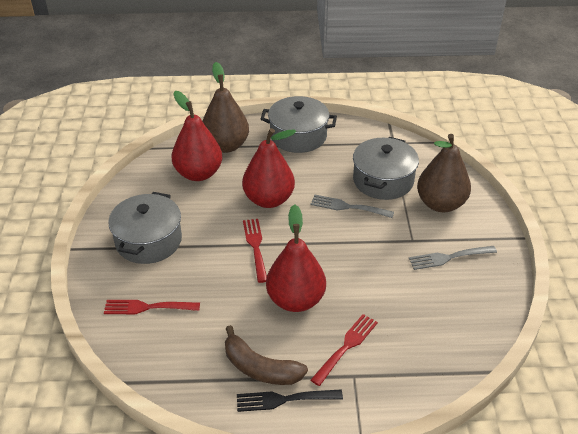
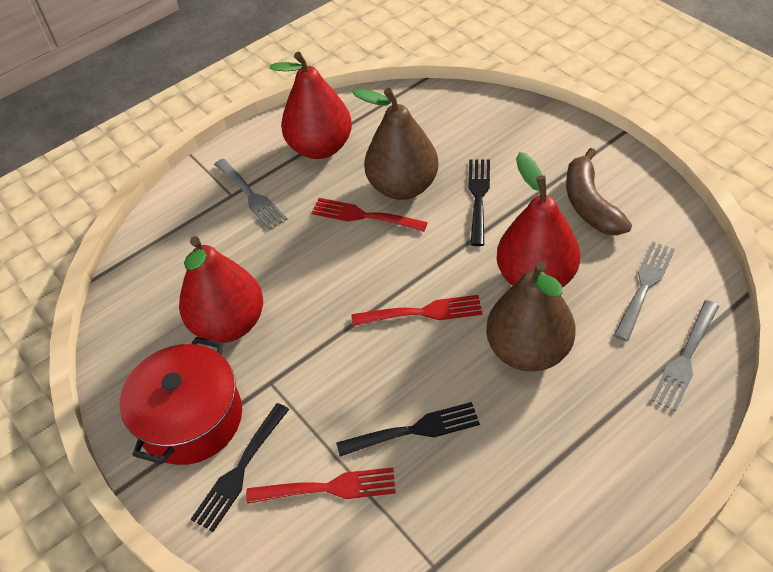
black fork: [237,390,343,412] = 1 -> [191,403,289,532] [336,402,480,456] [468,159,490,246] = 3
grey fork: [311,194,394,218] [409,246,497,270] = 2 -> [214,159,287,230] [614,242,675,341] [650,300,719,412] = 3
grey pot: [108,192,182,264] [261,96,337,153] [353,137,419,200] = 3 -> none = 0
red pot: none = 0 -> [120,337,242,465] = 1

